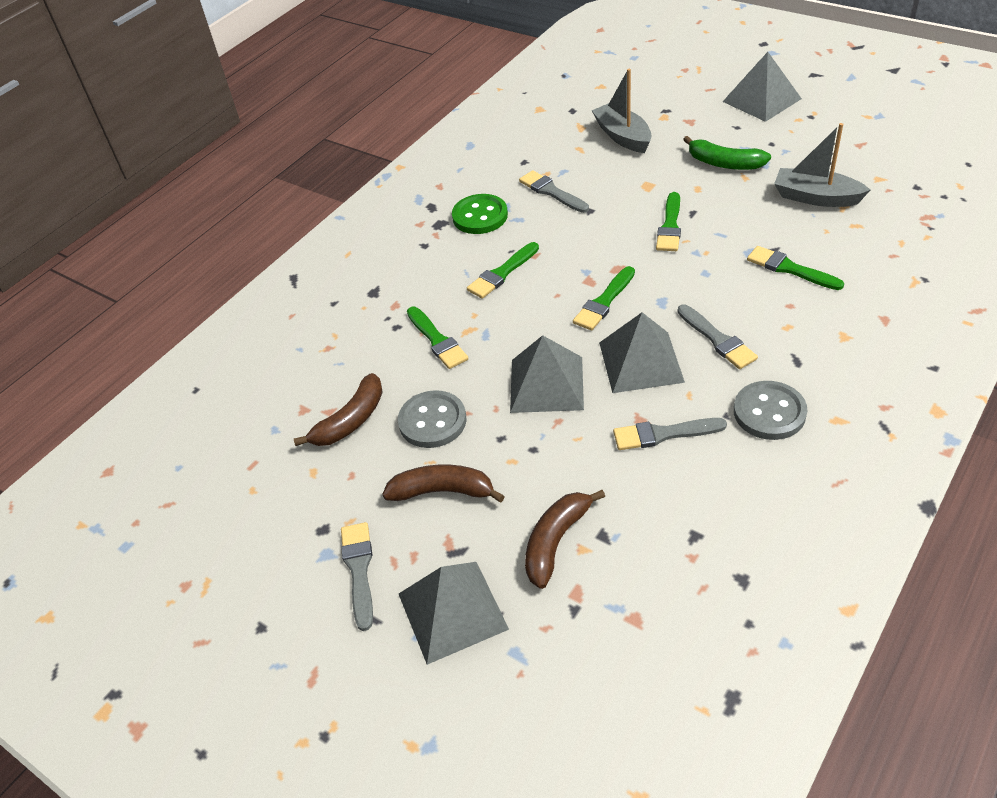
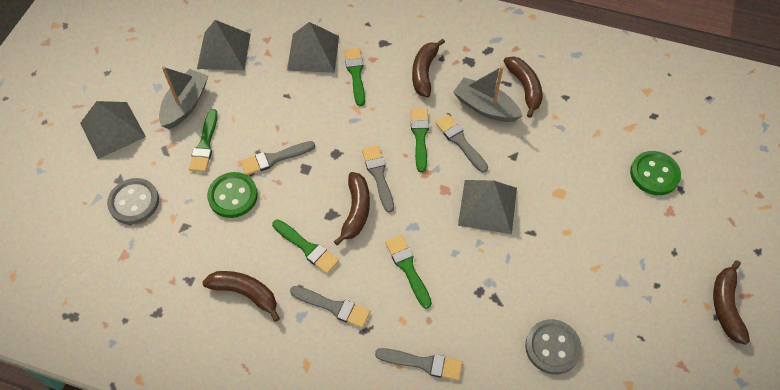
brown banana: [294,373,383,446] [382,465,505,503] [525,490,605,589] = 3 -> [203,271,280,322] [334,172,370,245] [412,39,445,97] [504,56,542,118] [713,260,750,345] = 5
green banana: [683,136,771,170] = 1 -> none = 0
green button: [452,194,508,234] = 1 -> [207,172,258,218] [630,151,681,195] = 2
grey brush: [341,522,373,631] [519,170,589,213] [613,418,727,450] [678,305,758,369] = 4 -> [241,141,315,175] [290,286,370,328] [362,145,394,213] [375,348,463,381] [435,115,488,173] = 5

